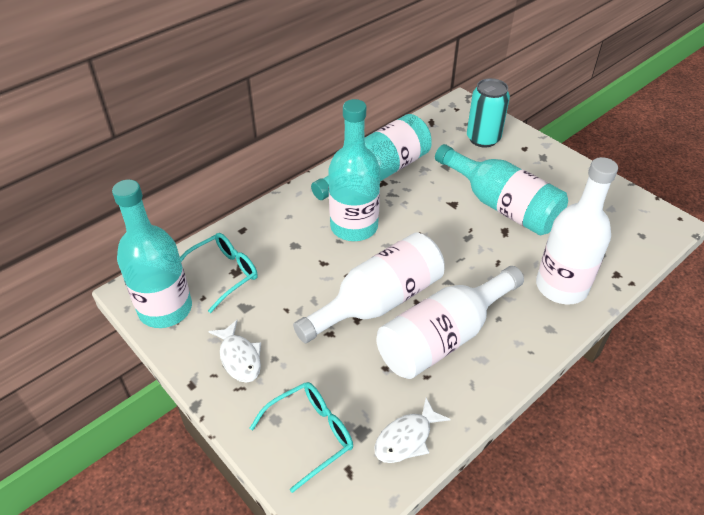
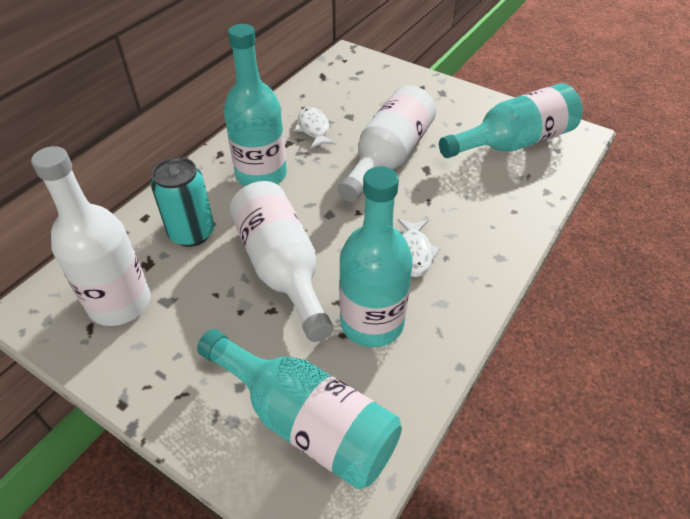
turquoise glasses: [180,233,258,313] [250,382,353,493] = 2 -> none = 0

